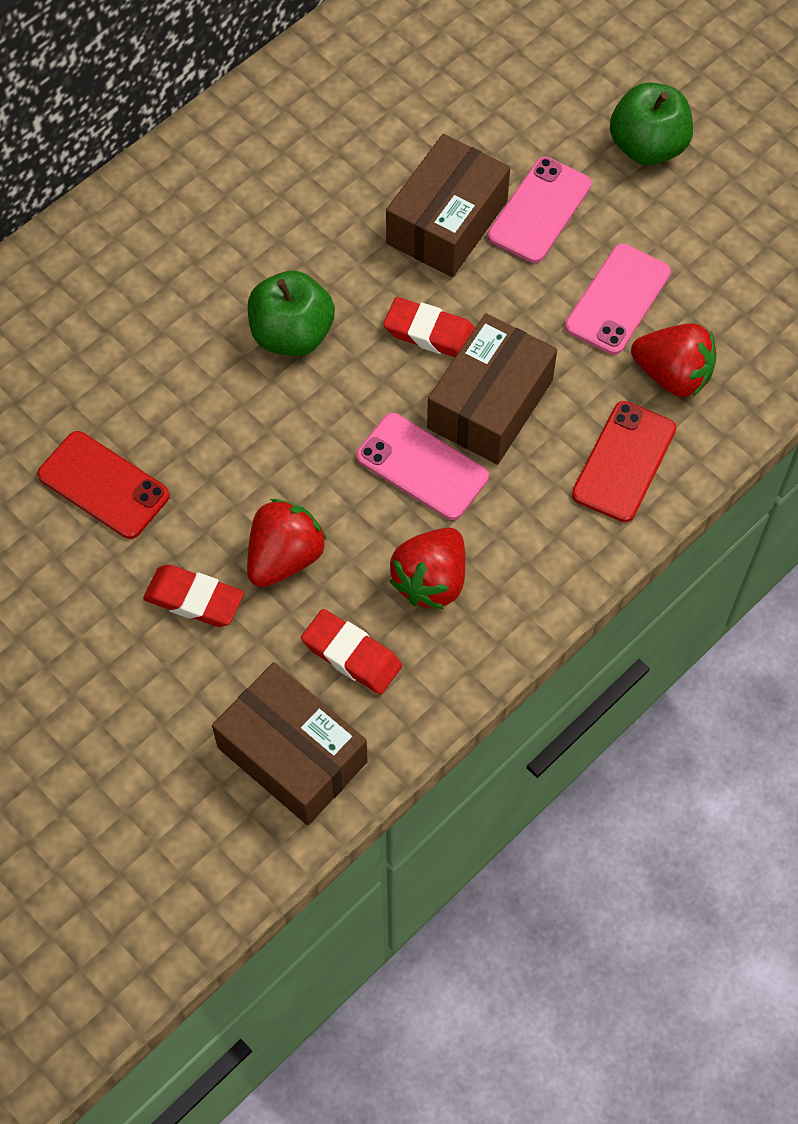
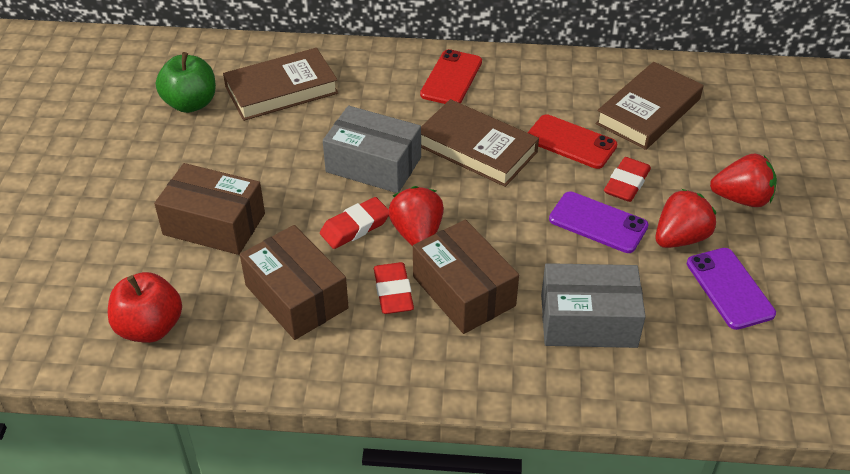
brown book: none = 0 -> [223,48,339,121] [421,99,539,187] [595,62,703,150] = 3
green apple: [248,271,335,356] [610,82,693,165] = 2 -> [156,52,216,113] = 1
grey box: none = 0 -> [323,106,421,193] [541,263,646,348] = 2
pink phone: [356,413,489,520] [488,157,592,263] [565,244,671,355] = 3 -> none = 0
purple phone: none = 0 -> [549,192,649,253] [687,248,776,330] = 2
red apple: none = 0 -> [108,272,182,343] = 1

